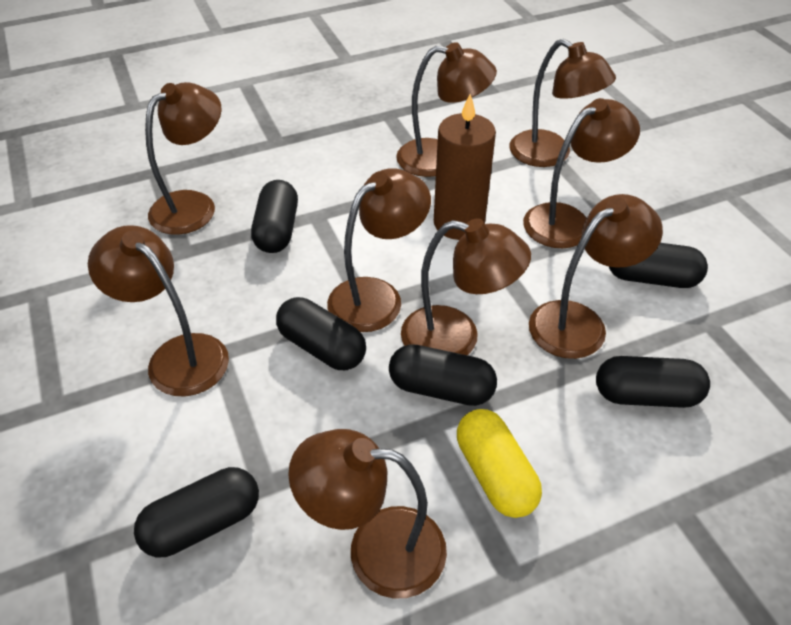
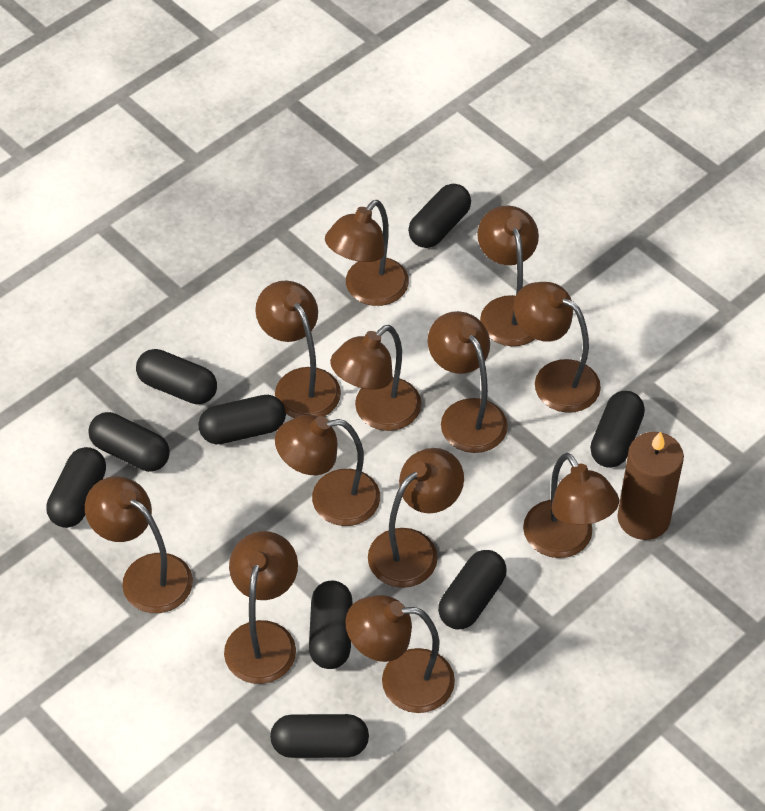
black capsule: [134,467,259,557] [251,180,298,253] [276,297,366,370] [389,344,497,406] [596,356,710,408] [609,243,708,288] = 6 -> [46,447,106,528] [88,412,170,472] [136,349,217,404] [198,395,286,444] [270,714,369,758] [309,581,353,669] [408,184,471,248] [438,550,507,629] [590,391,645,468] = 9
brown lamp: [88,225,229,396] [145,82,221,235] [288,429,447,599] [327,168,431,332] [396,42,497,177] [401,218,531,355] [510,39,616,167] [523,98,640,248] [529,194,663,359] = 9 -> [85,476,193,613] [224,531,298,684] [255,280,341,418] [275,415,380,526] [325,200,409,306] [330,325,422,431] [345,595,455,713] [368,448,464,588] [428,311,508,453] [477,205,539,346] [514,282,601,413] [523,453,619,558] = 12
yellow capsule: [457,409,542,518] = 1 -> none = 0

